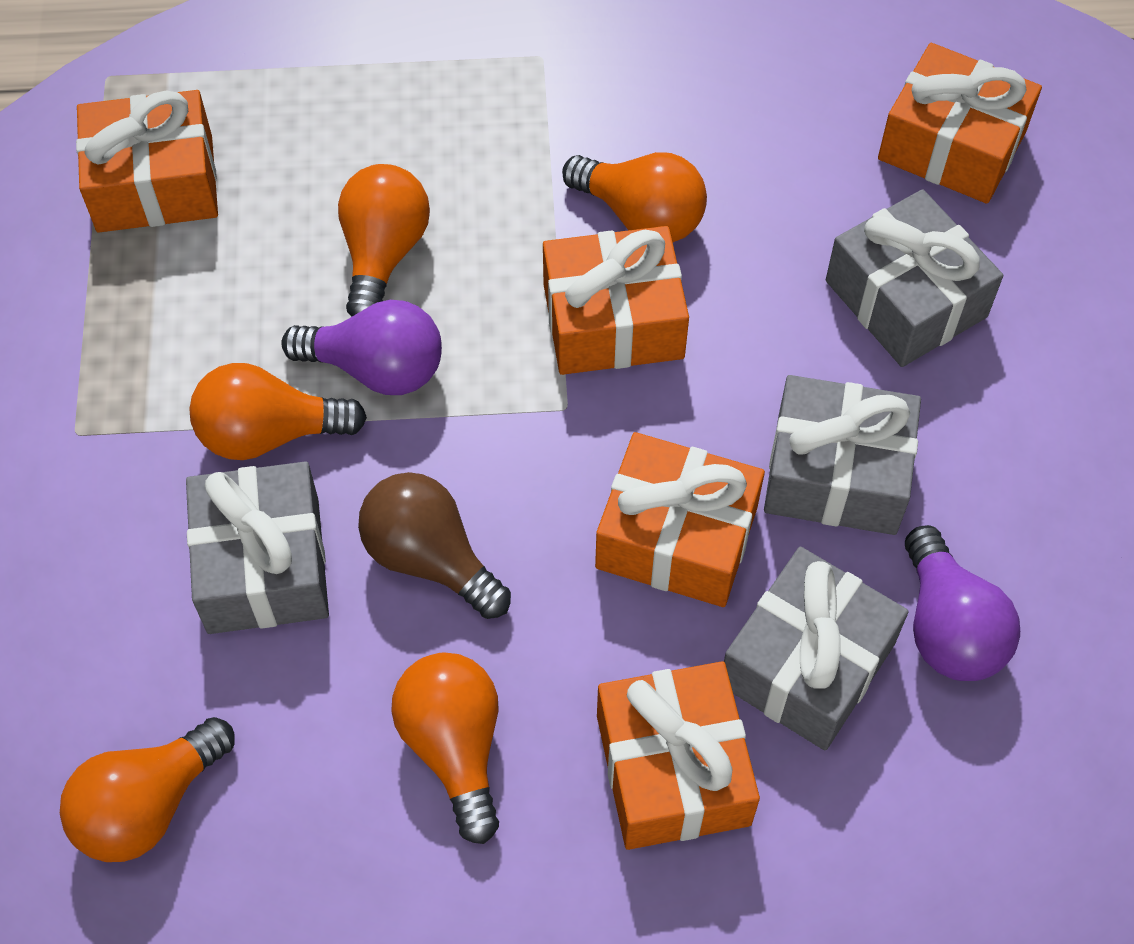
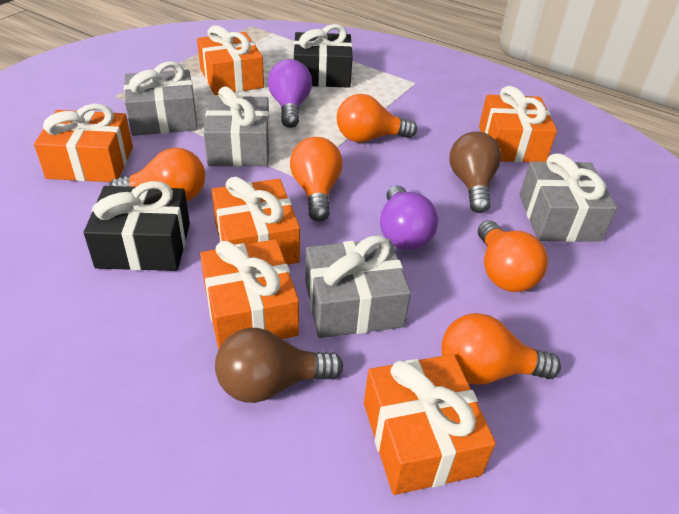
black gift: none = 0 -> [84,181,190,271] [294,24,353,88] = 2
brown light bulb: [358,472,511,619] = 1 -> [215,328,343,403] [449,132,502,213] = 2
orange gift: [76,90,218,232] [543,226,689,375] [595,432,765,607] [597,661,760,850] [878,43,1042,204] = 5 -> [34,104,133,182] [197,25,264,95] [200,239,299,350] [212,177,300,265] [364,354,496,495] [479,86,557,163] = 6

